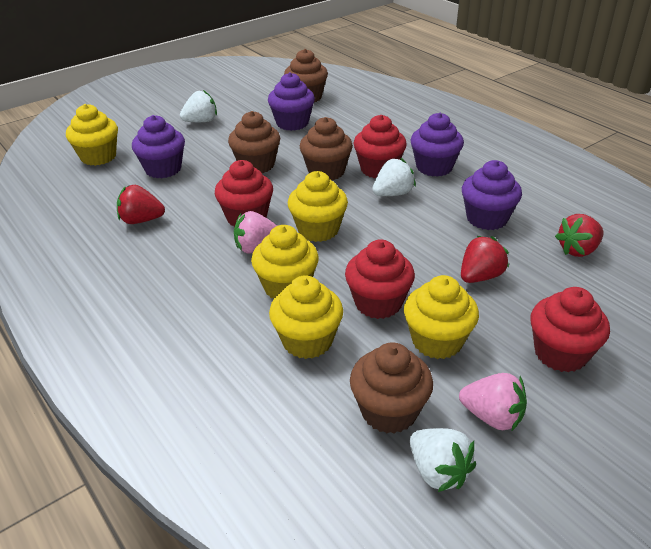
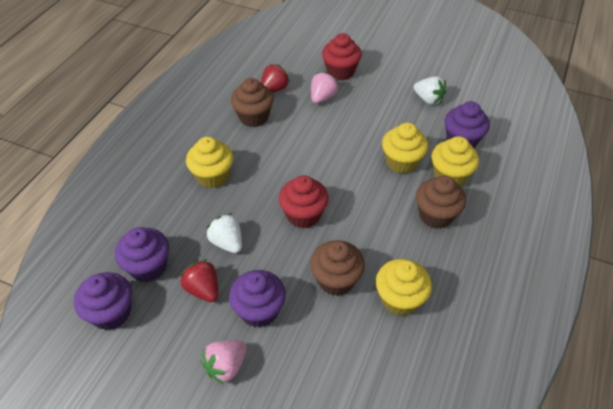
brown cupcake: [228,111,280,173] [284,49,328,102] [300,117,353,180] [350,342,433,434] = 4 -> [231,78,274,127] [310,240,365,296] [416,176,466,229] = 3
red cupcake: [215,160,273,227] [345,239,415,319] [353,115,407,178] [531,287,610,373] = 4 -> [279,175,328,229] [322,33,362,80] = 2
red strawberry: [117,185,165,224] [461,236,509,283] [555,214,603,257] = 3 -> [180,259,218,302] [260,64,290,93] = 2
white strawberry: [180,90,217,122] [372,158,416,196] [410,428,476,492] = 3 -> [206,213,242,253] [414,76,446,105] = 2
yellow cupcake: [66,104,118,166] [251,225,319,298] [269,275,343,359] [288,171,348,242] [404,275,479,359] = 5 -> [186,137,233,188] [376,259,432,316] [382,123,428,174] [432,136,479,186] = 4

